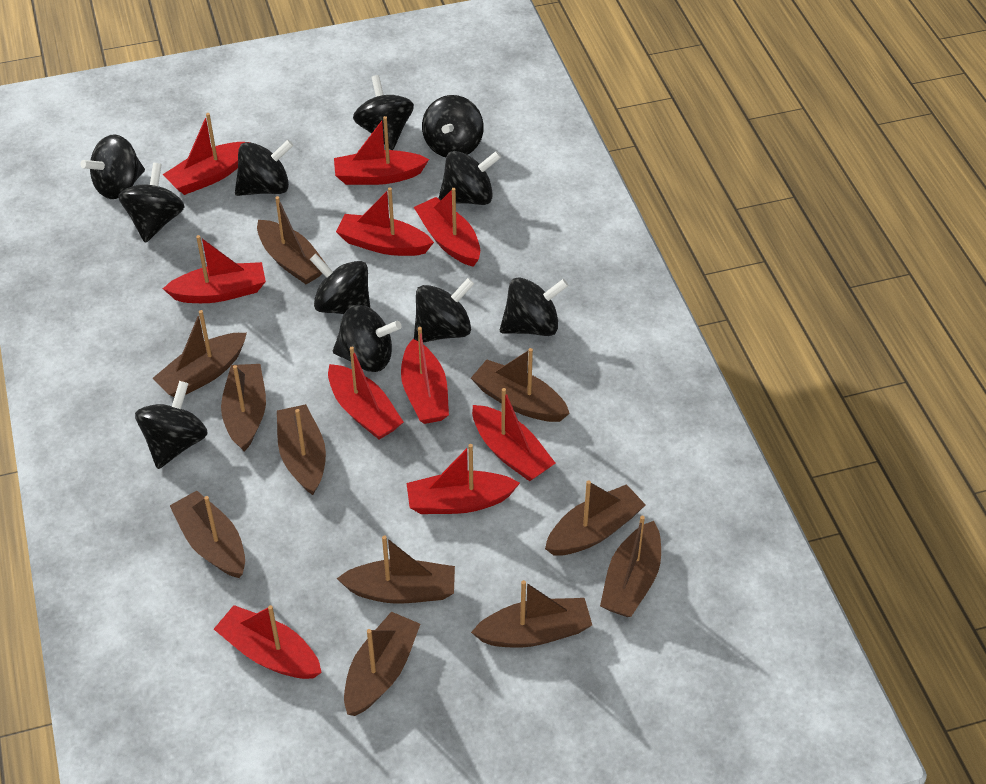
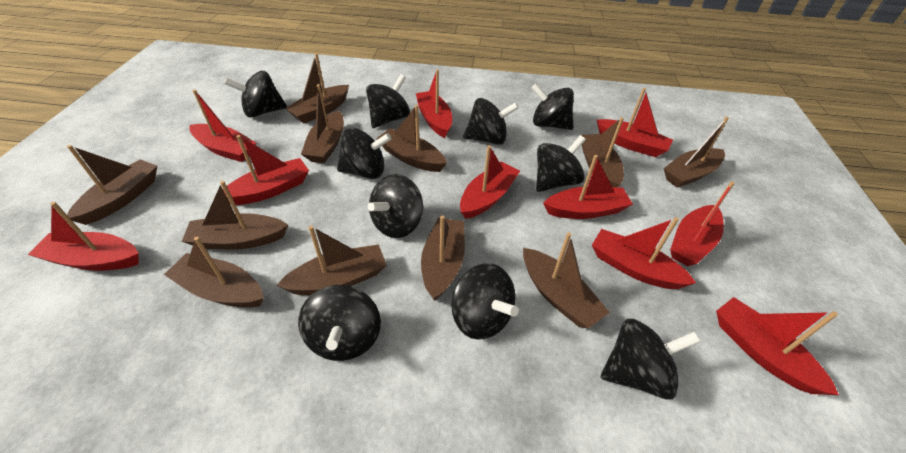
black spinning top: [81,134,145,199] [118,163,185,243] [135,381,208,469] [235,140,294,196] [310,254,370,314] [333,305,401,372] [353,75,414,150] [414,278,474,343] [422,95,484,157] [438,151,501,205] [500,278,569,336] = 11 -> [224,71,287,118] [298,285,381,361] [337,128,391,179] [366,74,410,128] [368,174,423,238] [451,263,519,340] [463,98,518,145] [531,84,574,130] [536,135,586,192] [601,319,700,400] = 10

